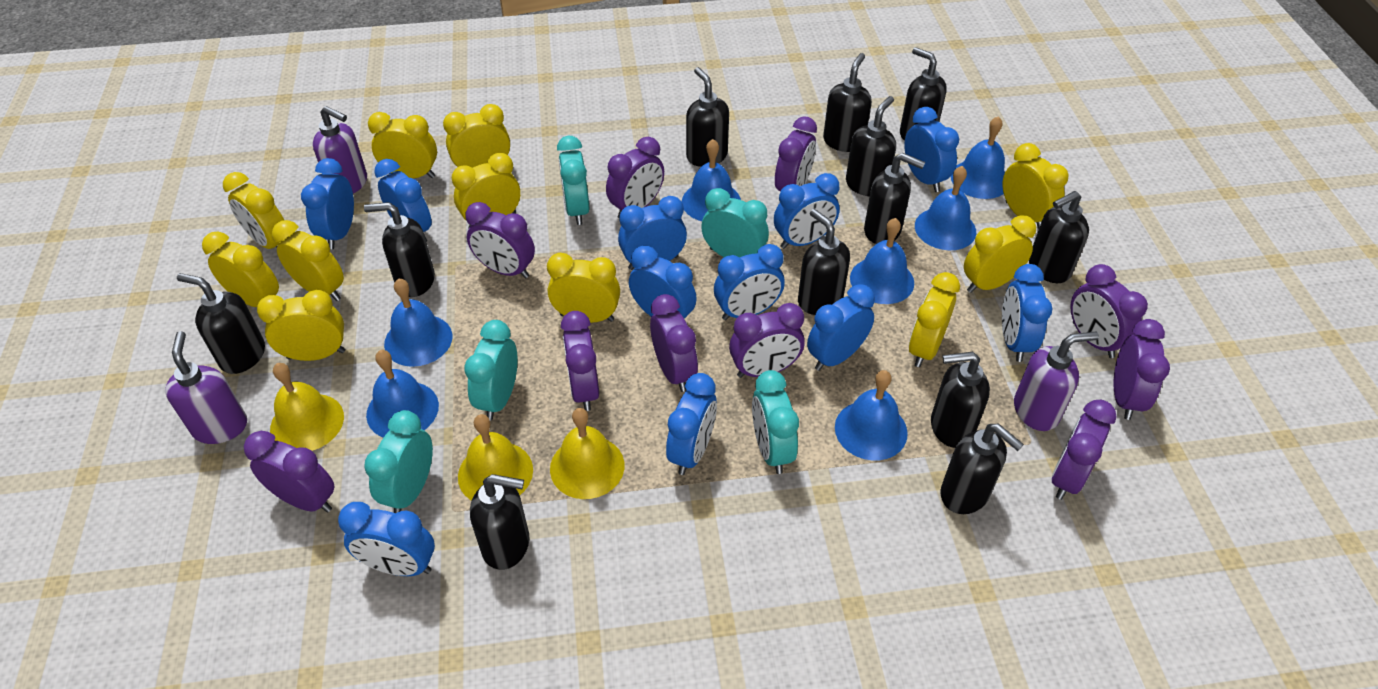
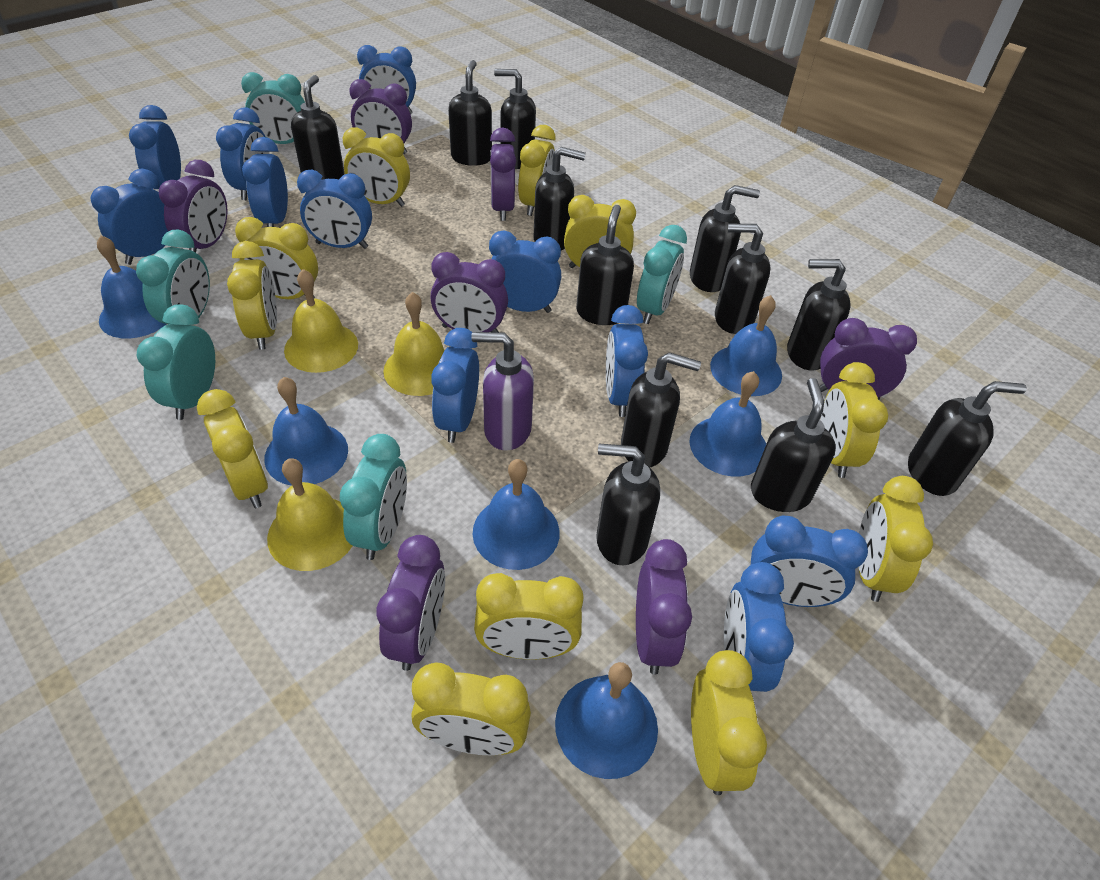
blue bell: [366,350,439,438] [384,279,452,367] [682,139,741,221] [835,370,908,460] [850,218,914,304] [915,166,976,250] [951,116,1005,199] = 7 -> [97,236,166,338] [264,377,348,486] [472,459,560,570] [555,662,658,779] [689,371,766,477] [710,295,782,396] = 6
purple clock: [244,431,334,513] [465,202,535,278] [561,311,599,411] [606,137,664,218] [650,294,698,392] [729,303,805,378] [775,116,817,191] [1052,400,1117,500] [1070,264,1148,358] [1114,319,1170,420] = 10 -> [159,160,228,253] [349,79,412,154] [376,535,445,671] [431,252,508,332] [490,128,516,221] [636,539,692,675] [819,318,917,400] = 7
purple soap dispenser: [165,331,247,444] [313,106,367,194] [1014,332,1099,431] = 3 -> [471,332,534,450] = 1

